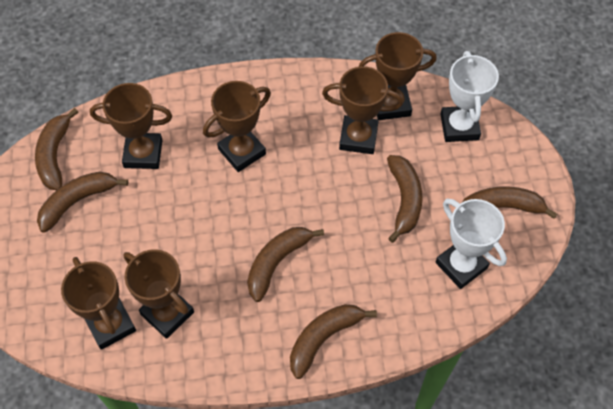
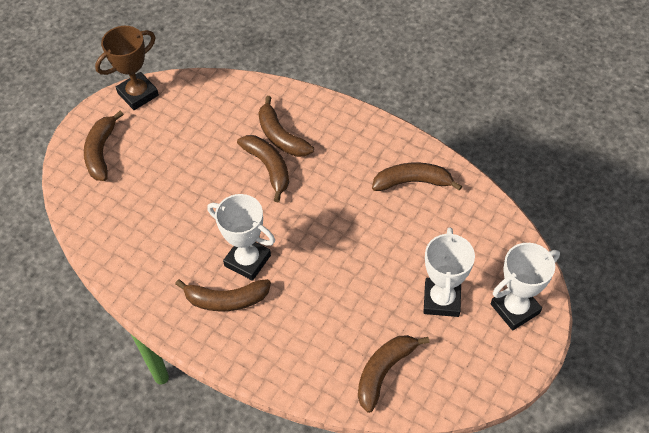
brown trophy: [61,257,136,350] [90,83,172,169] [123,249,194,339] [203,81,271,172] [322,66,403,154] [359,32,437,120] = 6 -> [95,26,159,110] = 1
white trophy: [436,199,507,289] [440,51,499,142] = 2 -> [208,194,275,281] [423,227,475,317] [491,243,560,330] = 3

